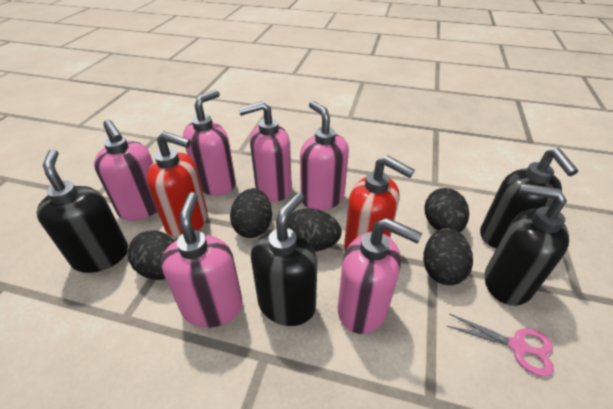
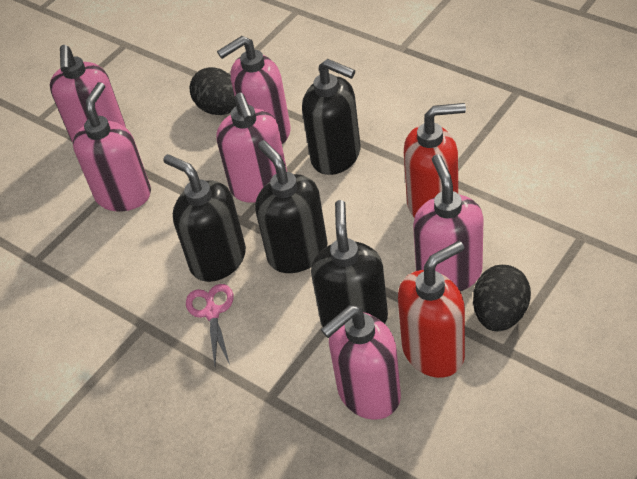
black egg: [128,230,175,280] [230,188,272,238] [287,208,342,251] [423,228,473,285] [425,188,469,232] = 5 -> [190,67,236,115] [473,265,531,331] = 2

